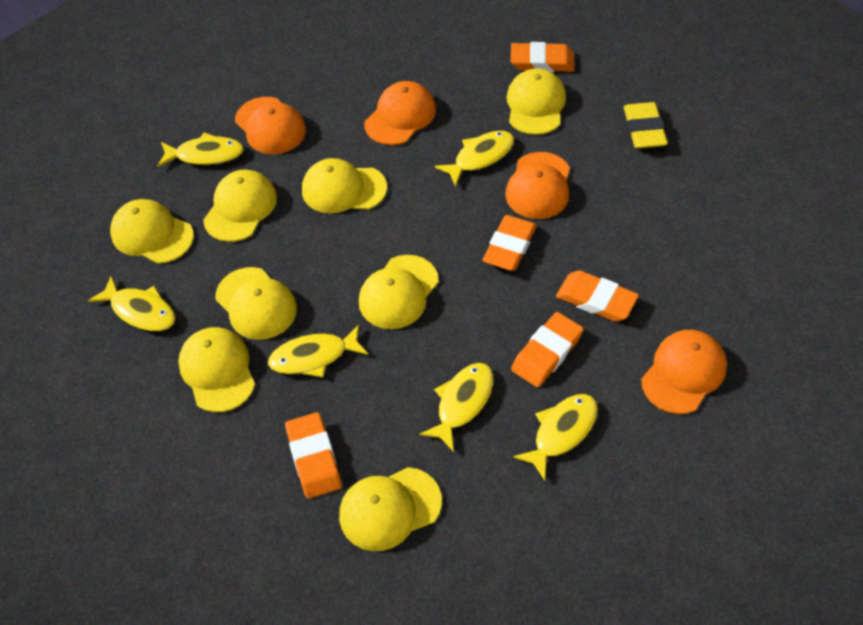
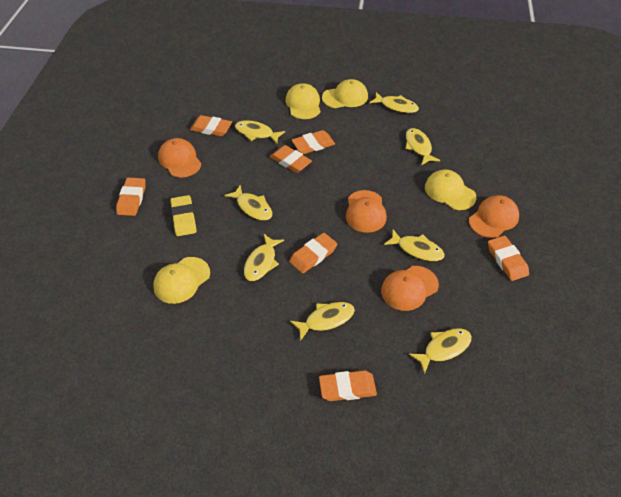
orange eraser: [285,412,342,499] [482,215,537,271] [511,42,574,72] [511,312,584,387] [556,270,639,322] = 5 -> [116,177,146,216] [190,115,232,136] [270,145,312,173] [289,233,337,274] [292,130,335,154] [319,370,377,401] [488,236,529,281] = 7
yellow cap: [110,199,194,264] [178,327,255,412] [203,170,277,242] [215,267,297,340] [302,158,387,213] [339,467,442,551] [359,255,439,329] [507,68,566,135] = 8 -> [153,257,210,304] [286,83,320,119] [322,79,368,108] [425,169,476,210] = 4
yellow fish: [88,276,176,331] [157,132,244,167] [268,324,368,377] [419,363,493,452] [435,131,514,187] [513,394,598,480] = 6 -> [225,185,273,221] [235,120,285,143] [244,234,284,281] [290,302,355,341] [369,92,419,113] [384,229,445,261] [405,128,440,165] [409,328,472,374] = 8

